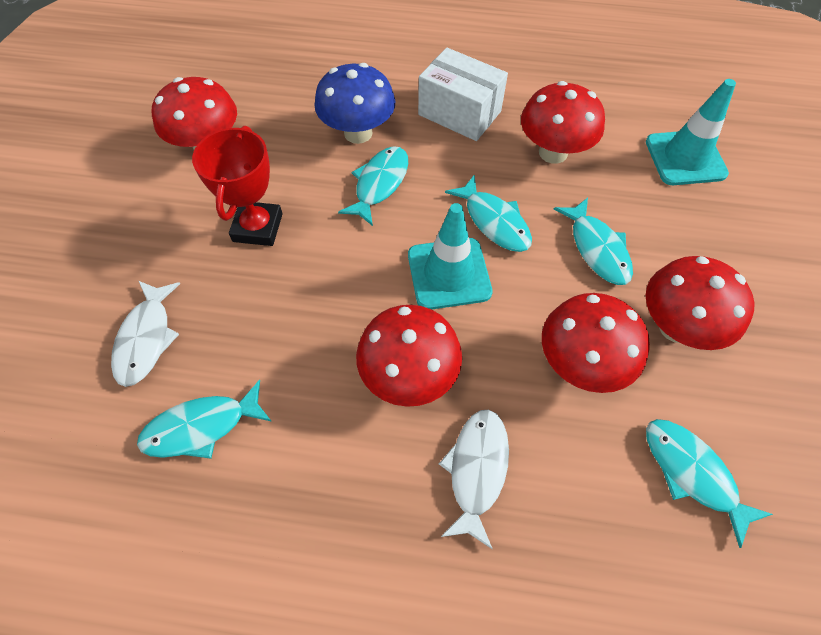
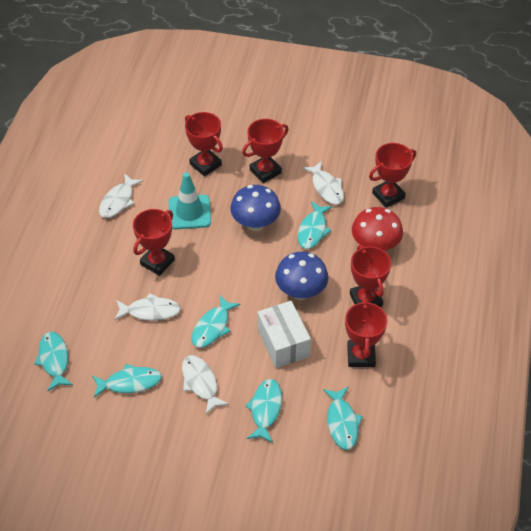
blue mushroom: [314,63,395,144] = 1 -> [230,185,281,231] [275,252,329,300] = 2
red mushroom: [152,77,237,150] [356,305,462,407] [521,81,605,164] [542,293,650,393] [646,256,755,350] = 5 -> [352,207,403,251] = 1
red trophy: [192,126,283,246] = 1 -> [133,209,175,276] [185,112,223,176] [242,119,289,183] [345,299,387,367] [350,245,391,307] [369,143,416,208] = 6
turquoise fish: [137,380,272,459] [338,146,408,226] [445,175,532,252] [554,198,633,285] [646,419,773,548] = 5 -> [34,332,73,391] [92,364,162,398] [192,295,240,348] [245,379,282,443] [298,201,333,249] [323,386,363,450] = 6
turquoise traffic cone: [408,203,493,309] [646,79,736,185] = 2 -> [169,172,211,229] = 1
white fish: [111,281,180,387] [439,410,509,549] = 2 -> [99,173,143,218] [114,293,181,321] [182,355,229,415] [302,161,344,205] = 4

